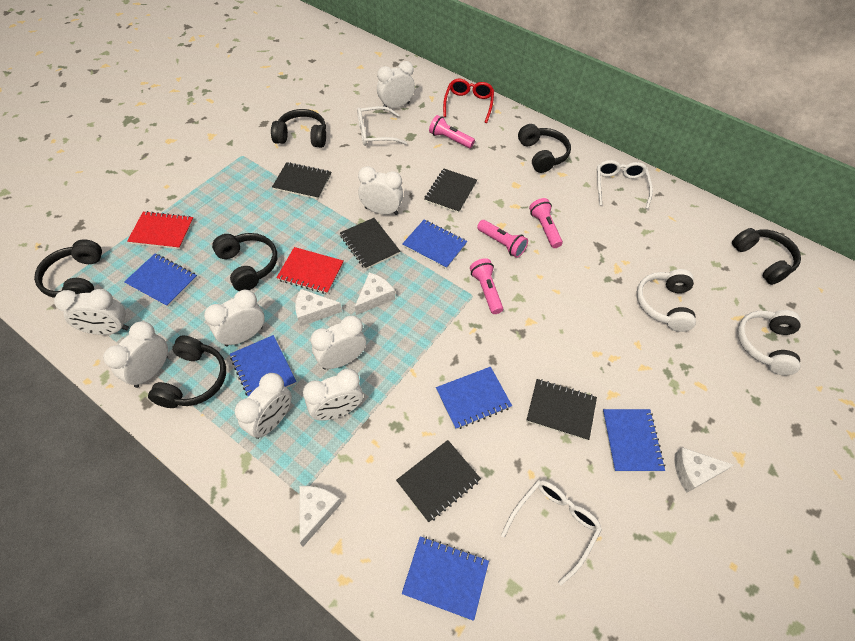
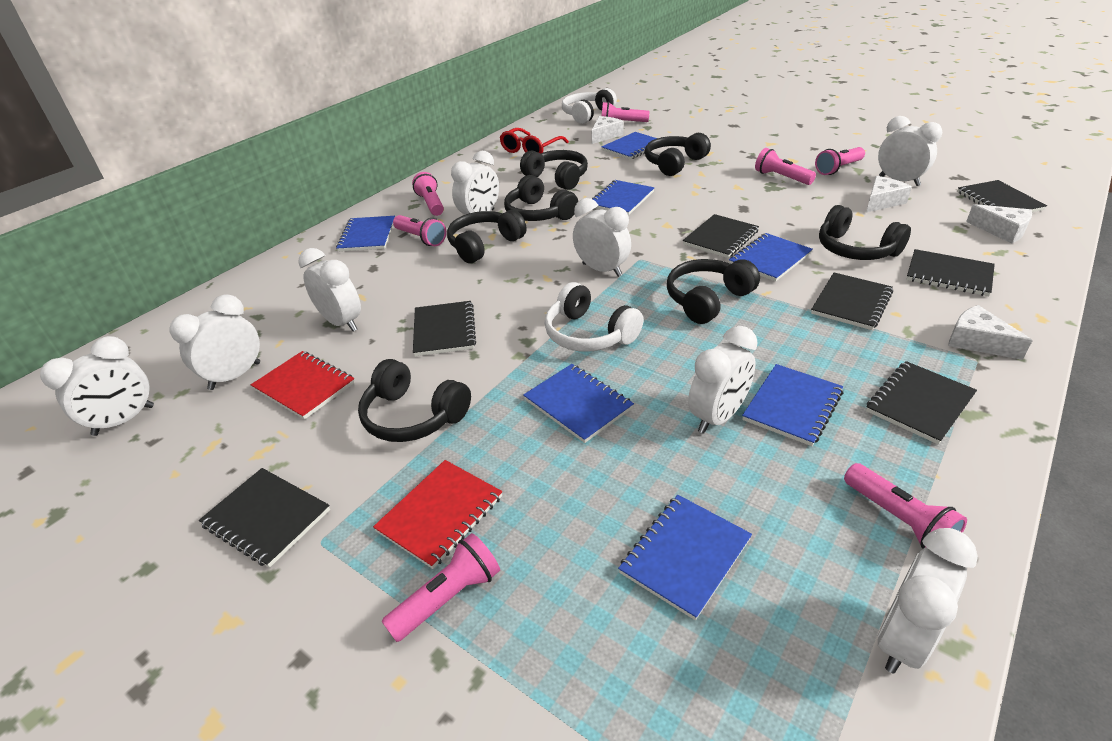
black headphones: [34,240,102,298] [148,336,226,408] [212,233,277,291] [271,109,326,148] [518,124,571,173] [732,228,801,285] = 6 -> [358,359,471,442] [447,210,527,263] [504,175,578,221] [520,150,588,190] [645,133,711,176] [667,259,760,324] [819,205,911,260] = 7
black notebook: [272,162,331,199] [340,218,400,270] [396,440,481,523] [425,169,477,213] [526,379,597,441] = 5 -> [199,468,330,568] [413,301,476,356] [683,214,759,258] [811,272,893,330] [866,361,977,445] [906,249,995,296] [957,180,1047,212] = 7
blue notebook: [124,254,197,307] [230,335,296,396] [402,220,467,269] [402,536,489,621] [436,367,512,429] [602,409,665,472] = 6 -> [336,216,395,252] [523,364,634,443] [592,180,655,215] [601,132,657,160] [618,495,752,620] [729,233,813,282] [742,364,843,446] = 7
pink flashlight: [429,115,475,148] [470,258,503,314] [477,220,528,258] [529,198,563,248] = 4 -> [382,533,500,642] [393,215,446,246] [412,172,444,216] [602,102,650,122] [755,148,816,185] [815,147,865,175] [844,463,967,549] = 7
white glasses: [357,106,407,146] [501,480,602,585] [597,160,653,209] = 3 -> none = 0

